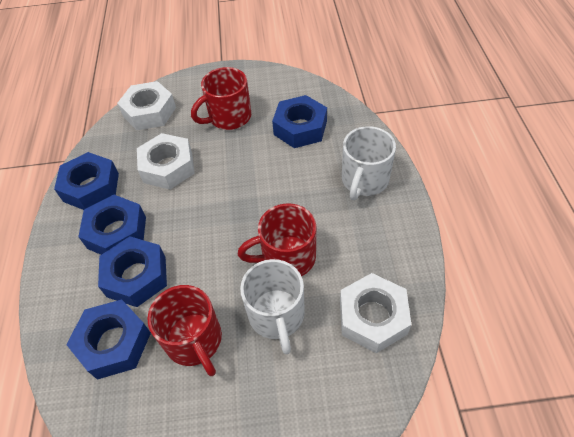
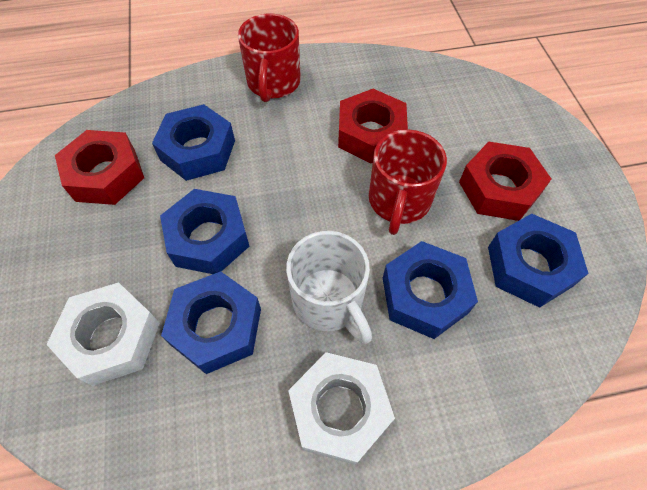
red mug: [147,285,222,376] [191,67,251,130] [238,203,316,276] = 3 -> [238,14,301,102] [369,130,447,235] = 2
red nut: none = 0 -> [55,130,144,205] [338,89,408,163] [459,142,551,221] = 3
white mug: [240,259,305,354] [342,126,396,200] = 2 -> [286,231,372,344] = 1
white nut: [117,81,176,130] [137,133,195,189] [340,273,412,353] = 3 -> [46,282,160,386] [288,352,395,465] = 2

